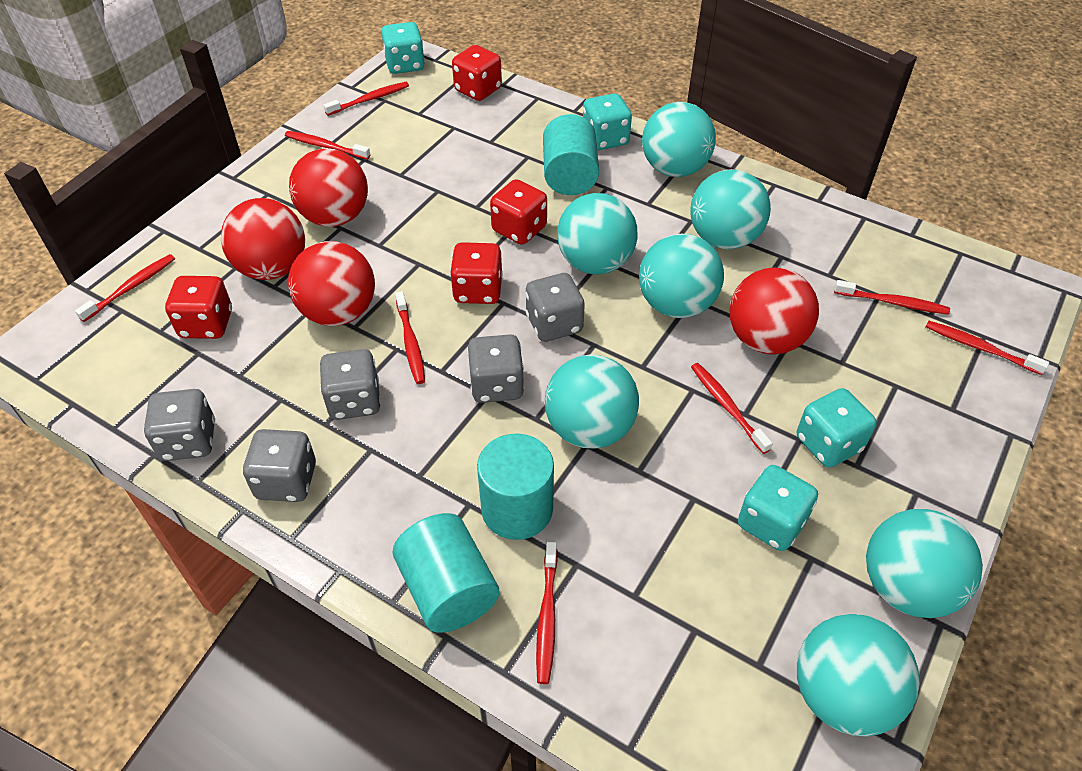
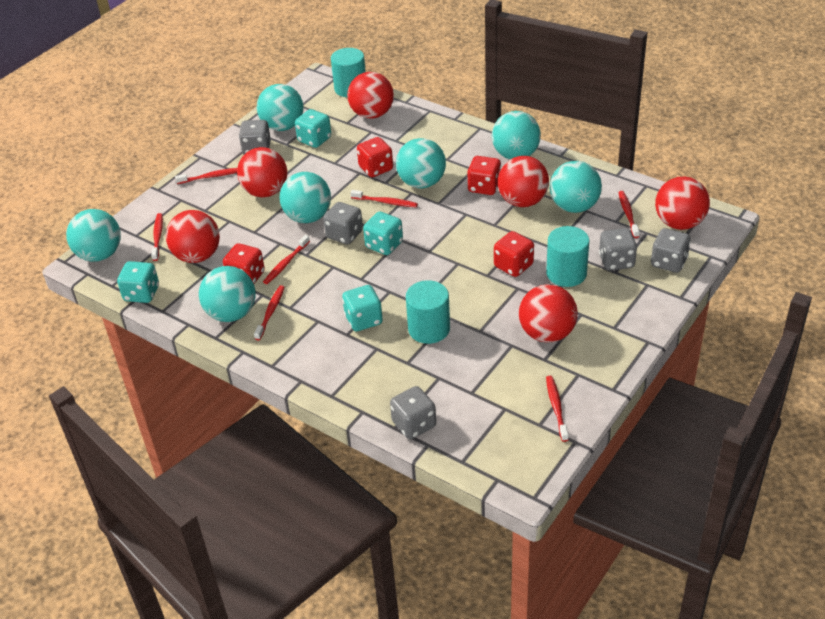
red ball: [221,198,305,280] [288,241,375,326] [289,148,368,227] [729,267,819,355] = 4 -> [166,210,220,263] [237,147,287,197] [347,72,394,119] [498,156,549,207] [519,284,578,343] [655,177,710,230] = 6
red toothbrush: [75,254,175,322] [285,131,370,160] [324,82,409,116] [395,291,425,384] [536,542,558,684] [691,363,773,454] [834,280,950,315] [926,321,1049,375] = 8 -> [151,213,163,261] [175,168,238,184] [254,285,285,340] [263,235,310,284] [350,190,418,208] [546,376,569,442] [618,191,640,238] = 7

